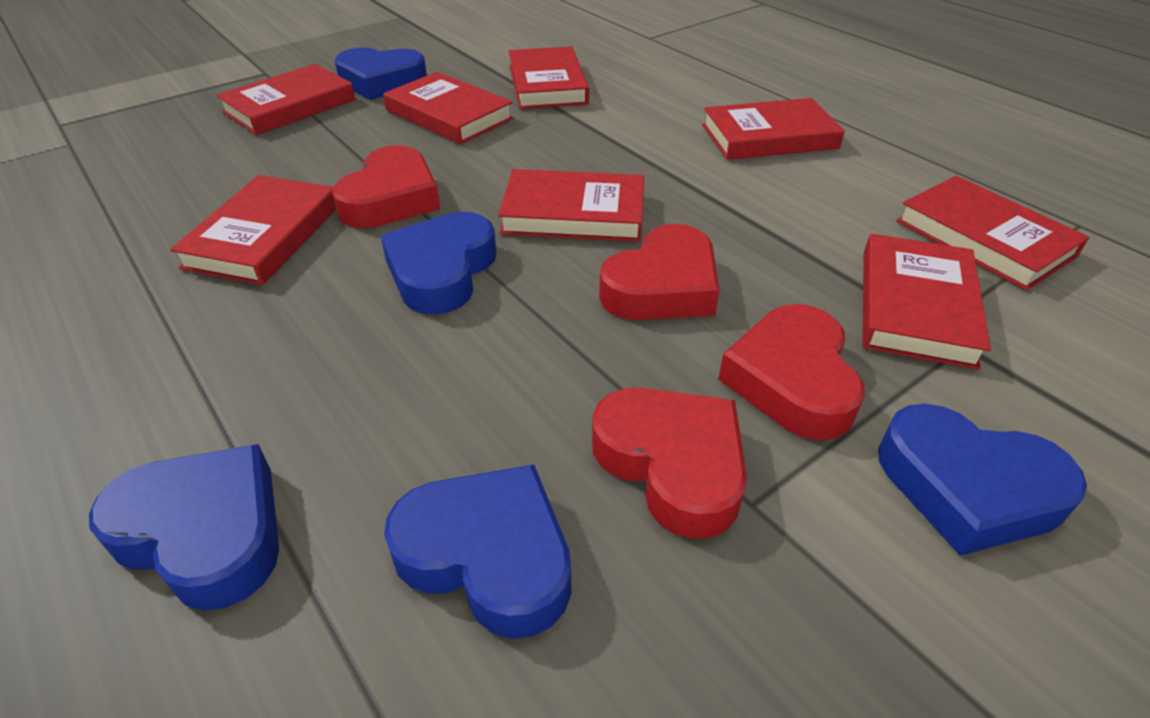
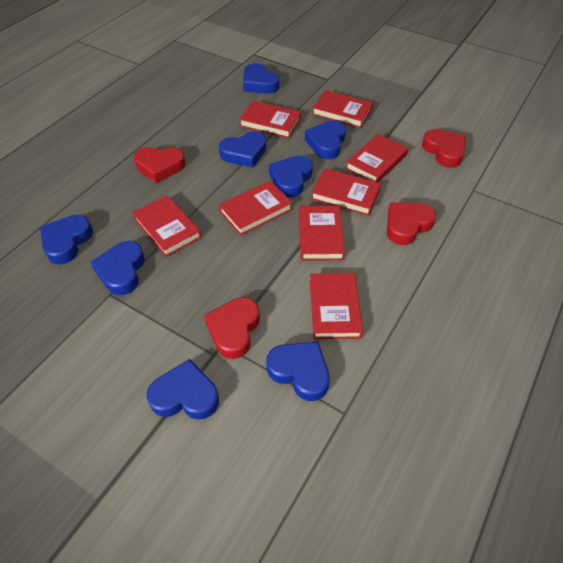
blue heart: [89,444,279,611] [335,47,427,100] [381,212,497,315] [384,465,571,639] [878,404,1087,556] = 5 -> [40,215,93,265] [91,241,144,295] [147,359,219,420] [219,131,266,168] [243,63,279,94] [266,341,330,401] [269,156,313,198] [305,121,346,159] = 8

